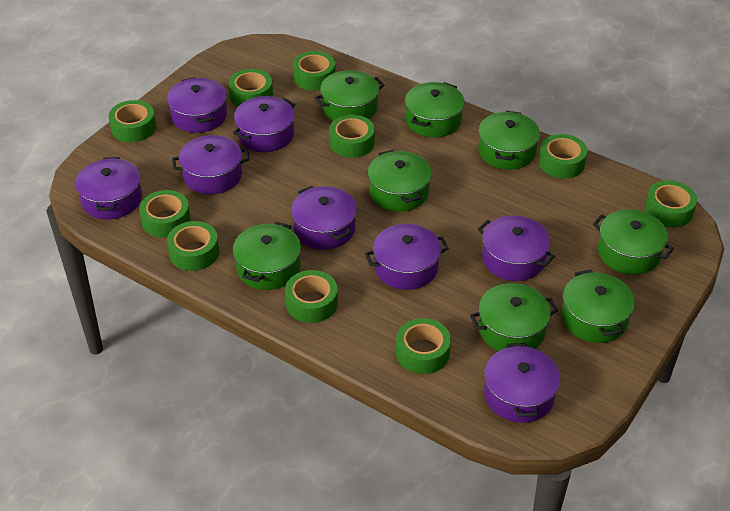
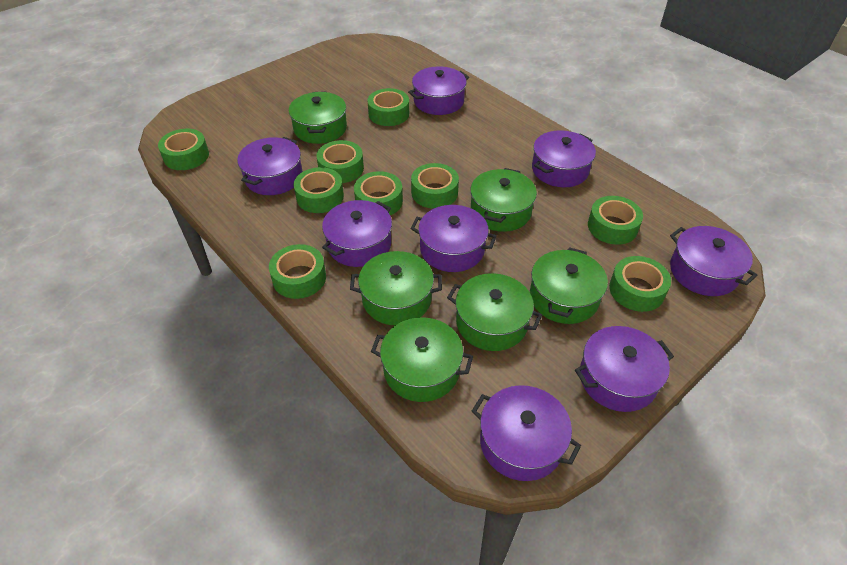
green pot: [233,222,301,290] [315,70,385,121] [368,150,432,212] [405,82,465,137] [470,283,558,351] [478,111,540,170] [561,270,635,343] [593,209,674,275] = 8 -> [289,92,347,144] [350,251,442,325] [371,317,473,402] [447,273,542,351] [470,168,537,232] [530,247,608,324] = 6
green tape: [109,100,156,142] [139,190,191,238] [167,221,219,271] [228,69,273,107] [285,270,338,323] [293,51,336,91] [329,115,375,158] [396,318,451,374] [539,134,587,178] [644,180,697,228] = 10 -> [158,129,209,170] [269,244,326,299] [294,167,344,213] [317,140,364,183] [354,171,403,215] [367,88,409,126] [411,163,459,209] [588,196,643,245] [609,256,671,312] = 9

